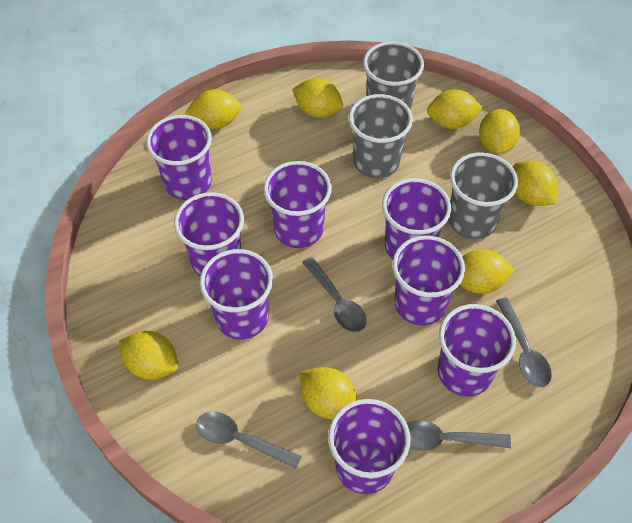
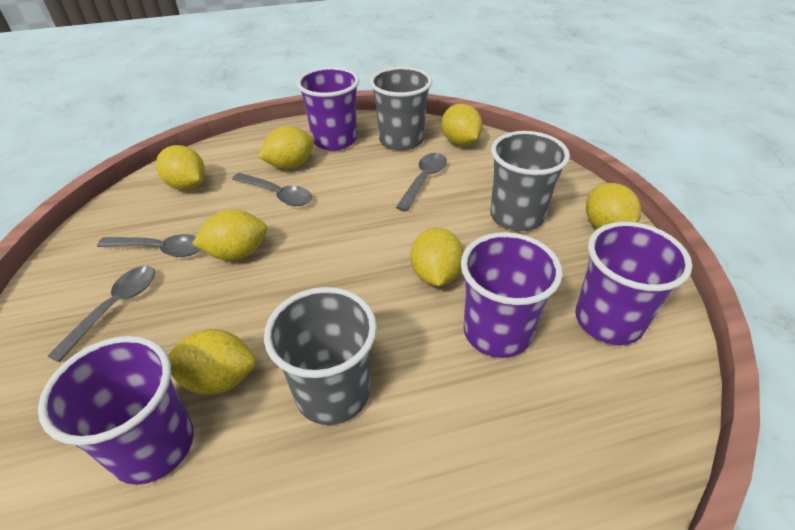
purple cup: [146,115,212,200] [174,192,244,276] [200,249,273,340] [264,161,332,248] [328,399,411,494] [382,178,451,259] [392,236,465,326] [438,304,516,397] = 8 -> [38,336,194,485] [297,67,359,151] [461,232,563,358] [576,222,692,345] = 4
yellow lemon: [119,331,178,380] [185,89,241,129] [292,78,343,118] [300,367,357,419] [427,89,483,129] [460,249,515,294] [479,109,520,154] [513,161,558,206] = 8 -> [156,145,205,190] [168,329,256,395] [192,209,268,261] [258,126,314,169] [410,227,464,286] [442,104,483,146] [586,183,641,229] = 7

